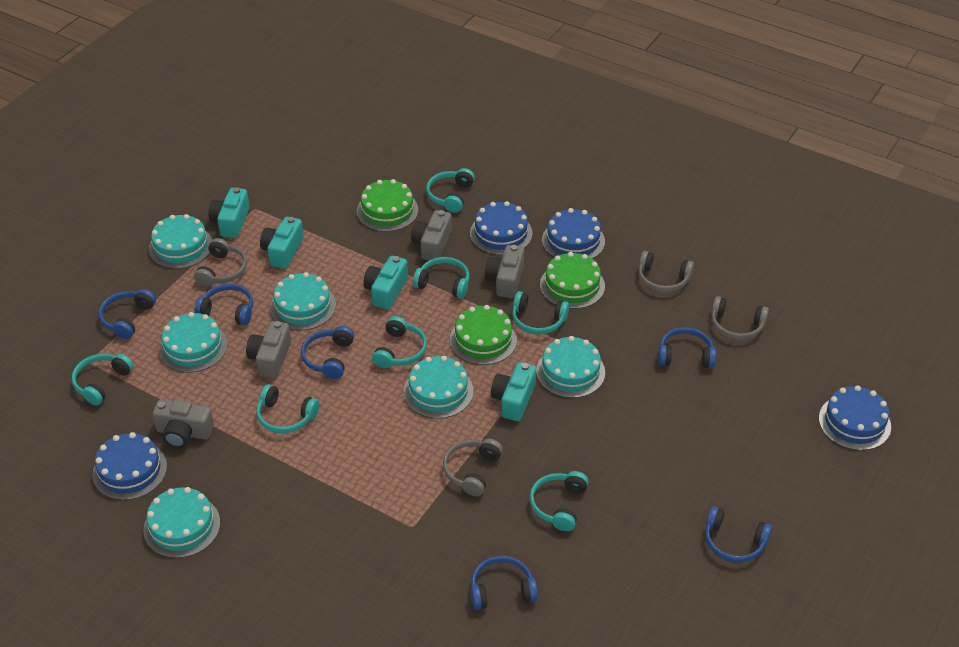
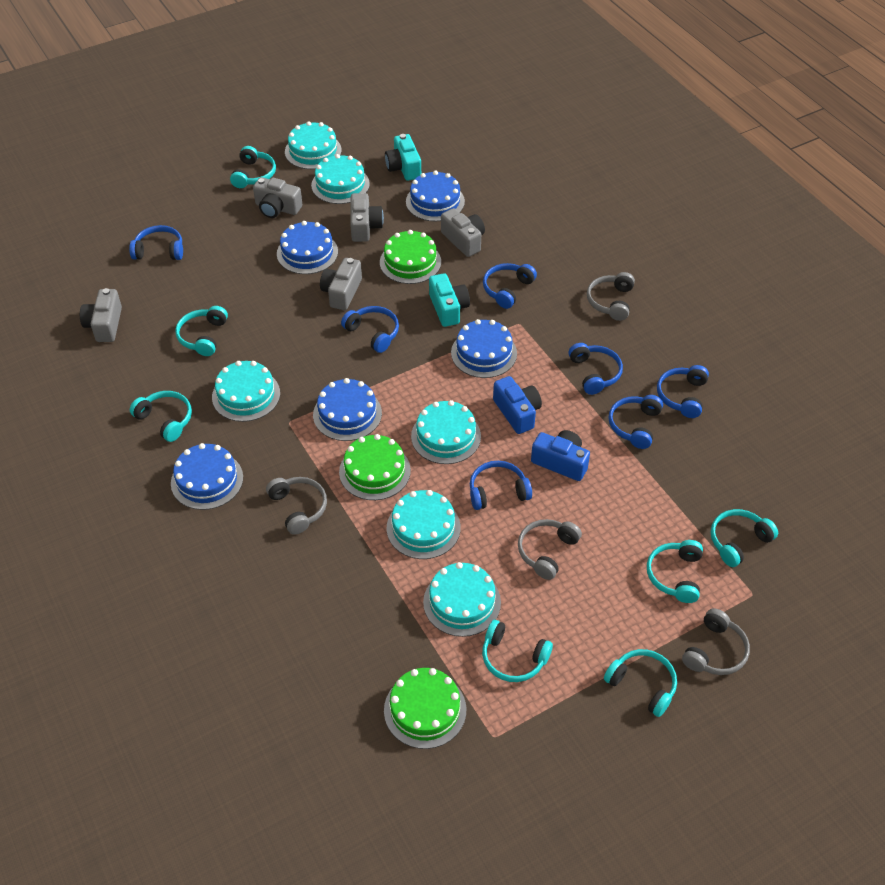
blue cake: [92,432,167,500] [470,201,533,255] [542,208,605,259] [819,385,891,450] = 4 -> [171,443,243,510] [277,221,338,274] [313,378,382,441] [406,171,465,221] [451,319,517,378] = 5
blue camera: none = 0 -> [493,376,542,434] [531,430,590,481] = 2
blue headphones: [99,289,156,339] [195,284,253,326] [301,326,354,379] [471,556,538,610] [658,327,716,368] [705,506,772,562] = 6 -> [129,225,183,260] [341,306,399,353] [470,461,532,510] [483,263,537,309] [568,343,623,395] [608,395,663,449] [657,365,709,418] = 7
grey camera: [152,399,214,448] [246,321,291,378] [411,210,452,261] [485,245,524,298] = 4 -> [80,288,122,342] [253,177,302,218] [320,258,362,310] [350,193,384,242] [441,208,485,257] = 5
turquoise camera: [208,187,250,238] [260,217,304,269] [363,256,408,310] [491,362,536,421] = 4 -> [385,134,421,181] [429,273,470,327] = 2

